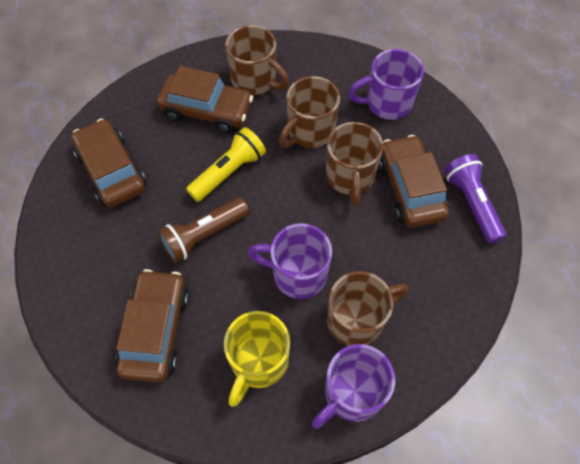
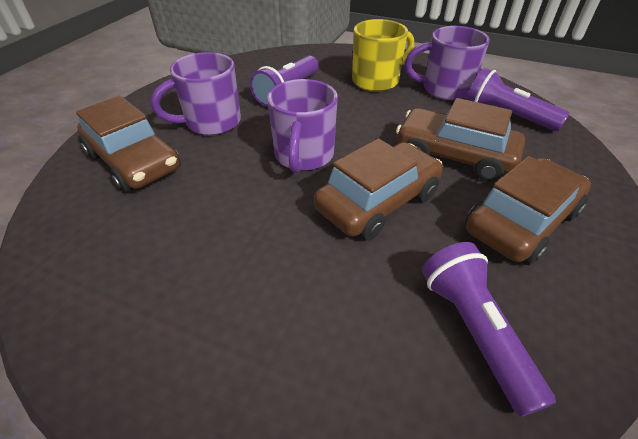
brown flashlight: [158,198,249,263] = 1 -> none = 0
brown mug: [225,25,289,95] [279,76,340,148] [326,122,383,206] [327,271,408,346] = 4 -> none = 0
purple flashlight: [444,154,506,244] = 1 -> [250,55,318,106] [422,242,556,417] [466,68,570,131] = 3
yellow flashlight: [186,127,266,202] = 1 -> none = 0

